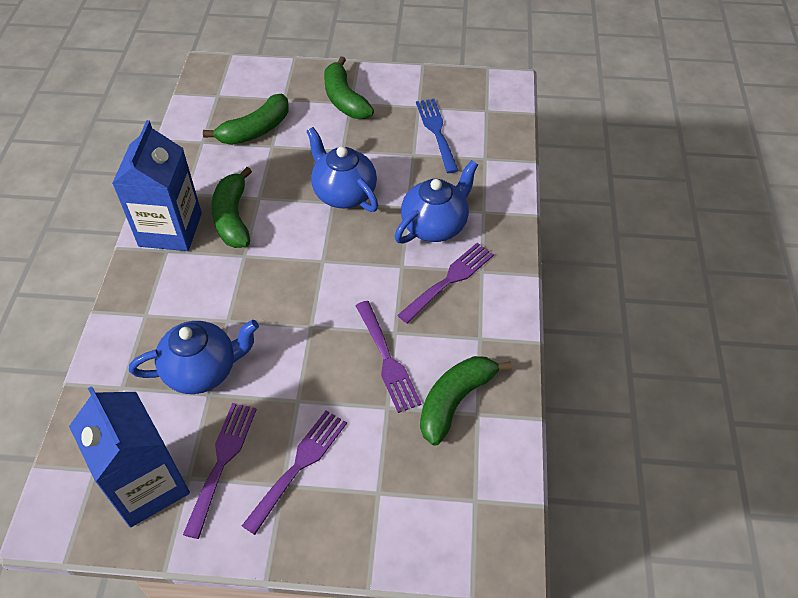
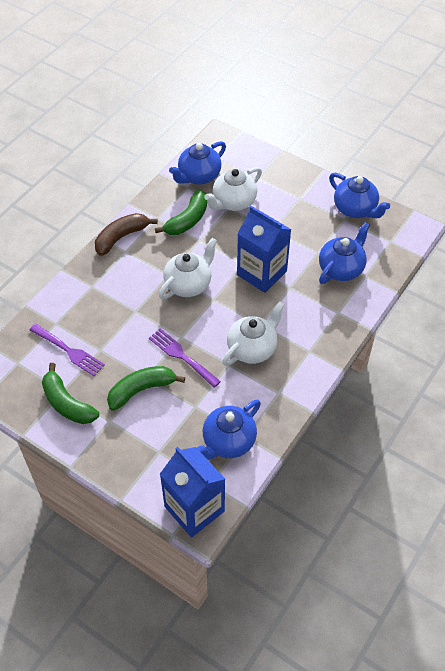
blue fork: [416,99,459,173] = 1 -> none = 0
blue teapot: [129,320,259,394] [307,127,378,212] [394,160,478,243] = 3 -> [169,141,226,184] [197,400,261,460] [319,222,370,284] [329,173,390,218] = 4
brown banana: none = 0 -> [95,213,158,256] = 1
green banana: [203,93,289,145] [211,167,252,248] [324,56,374,119] [420,356,512,446] = 4 -> [42,363,99,424] [107,366,185,411] [155,189,207,235] = 3
purple fork: [183,403,257,539] [242,410,347,535] [355,301,422,413] [397,243,494,324] = 4 -> [30,324,105,376] [149,328,221,388] = 2
white teapot: none = 0 -> [159,238,217,299] [204,167,262,211] [222,301,285,366] = 3

